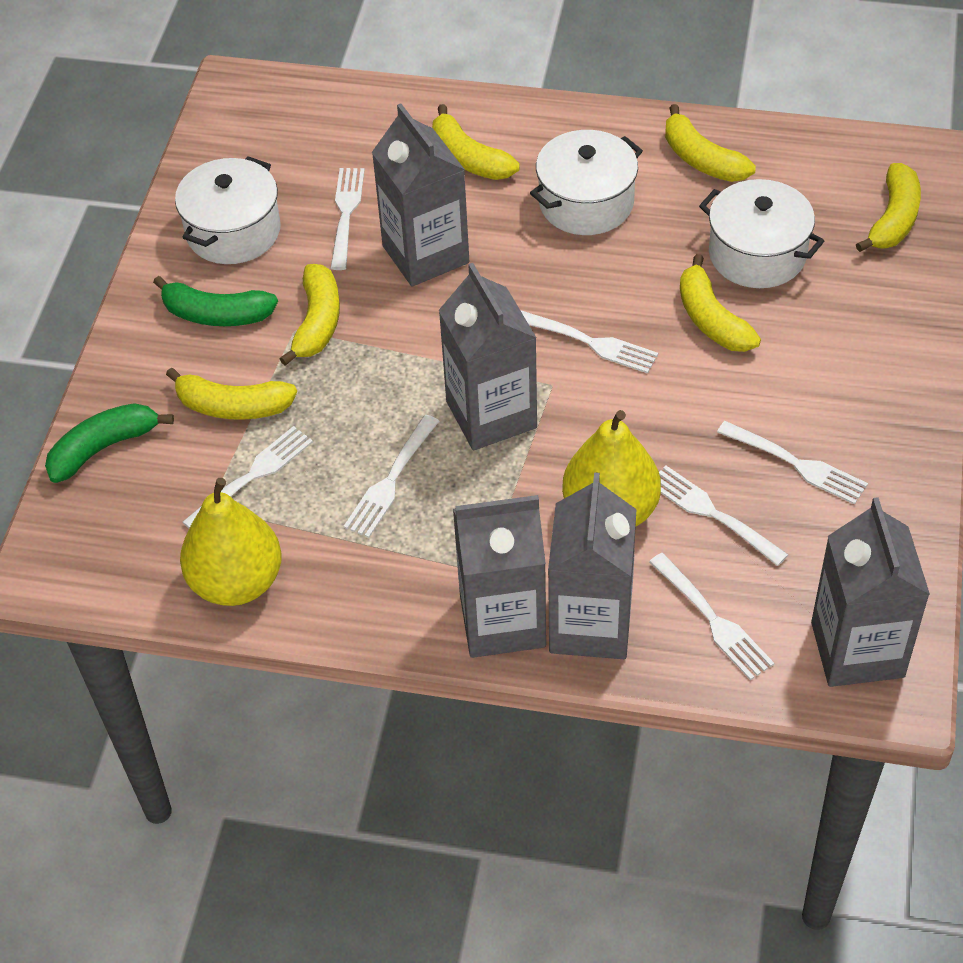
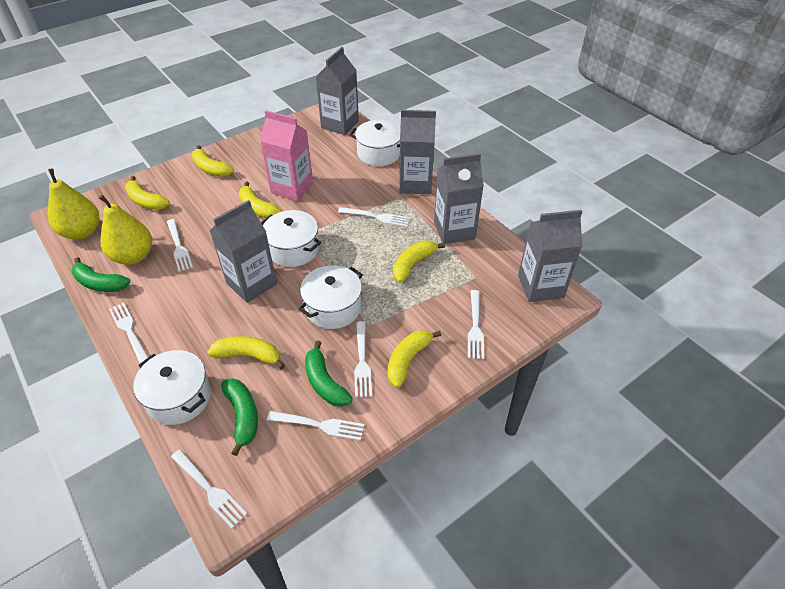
green banana: [45,403,174,483] [153,276,278,326] = 2 -> [71,257,130,292] [221,378,258,456] [305,341,353,407] = 3
pink carton: none = 0 -> [260,111,313,201] = 1
white pot: [175,156,281,264] [530,130,643,235] [699,179,824,288] = 3 -> [133,350,211,425] [261,210,321,267] [299,265,363,329] [350,120,400,166] = 4

